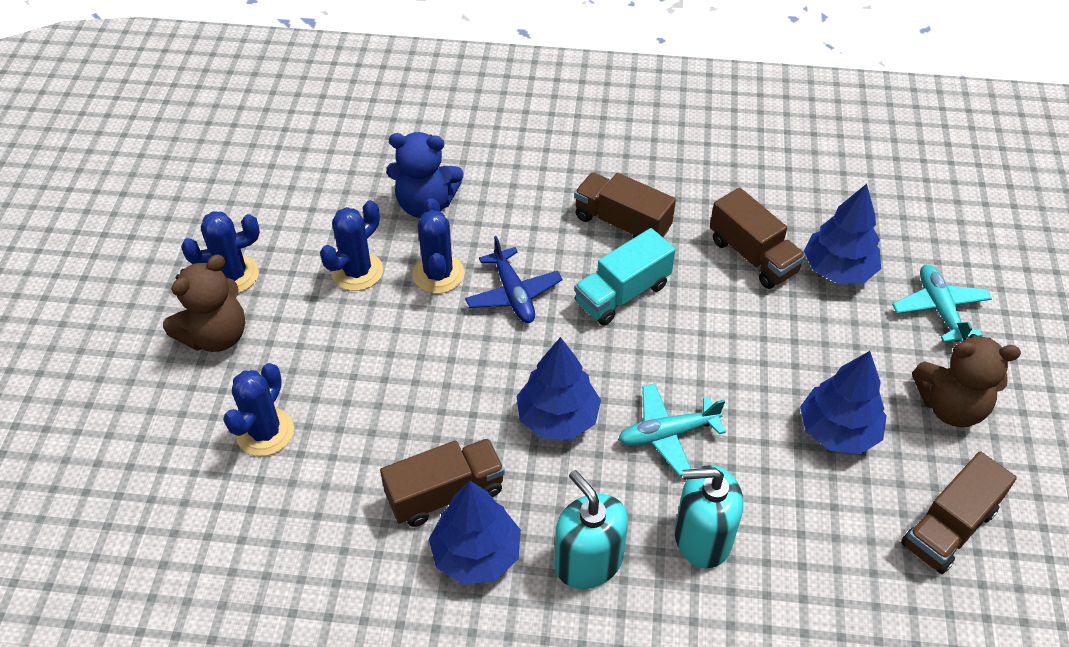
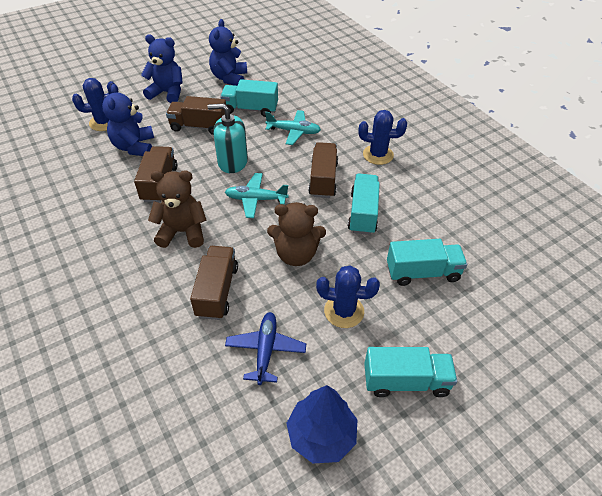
blue cactus: [181,211,260,293] [223,363,294,456] [320,200,383,291] [413,198,464,294] = 4 -> [72,78,116,131] [316,265,380,328] [358,110,407,165] = 3
blue teddy bear: [386,132,463,218] = 1 -> [102,84,154,156] [141,34,183,103] [209,19,247,86] = 3
blue tree: [429,481,521,584] [516,337,601,440] [800,351,887,454] [804,184,881,284] = 4 -> [286,385,358,463] = 1
turquoise soap dispenser: [554,470,628,589] [675,465,743,568] = 2 -> [208,103,248,173] = 1
turquoise truck: [574,228,675,326] = 1 -> [220,79,278,117] [348,174,380,235] [364,347,457,397] [387,239,467,286] = 4

